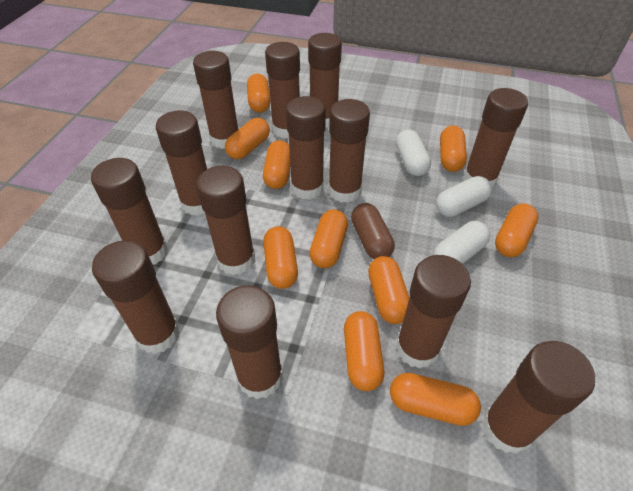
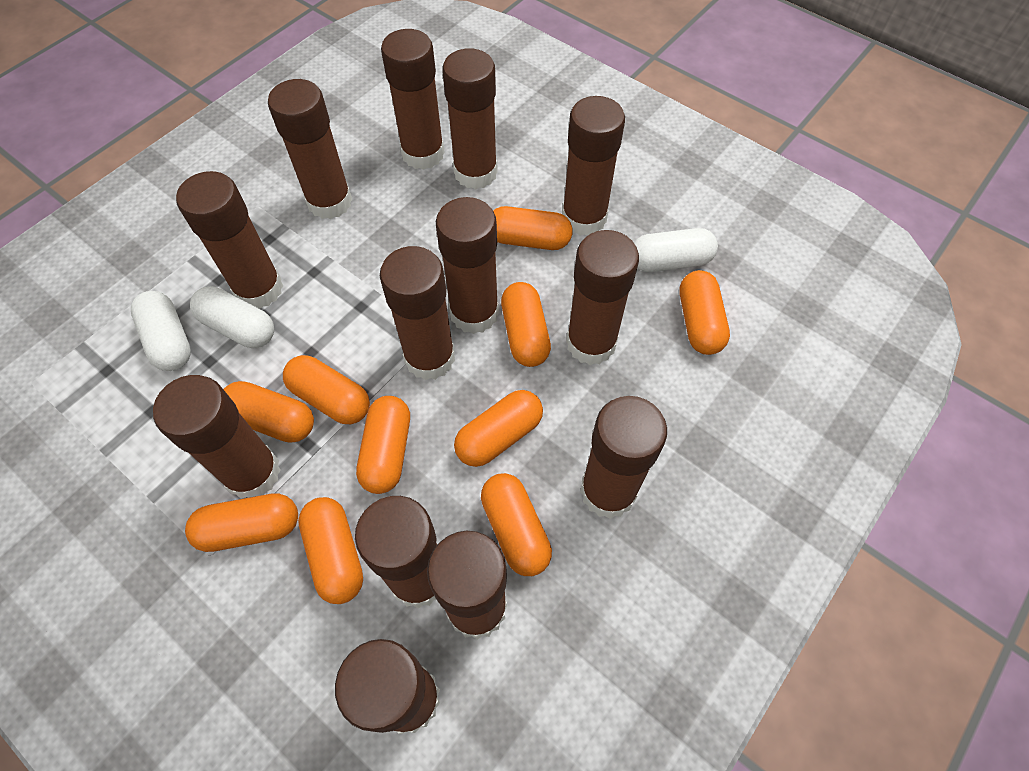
brown capsule: [351,203,395,259] = 1 -> none = 0

